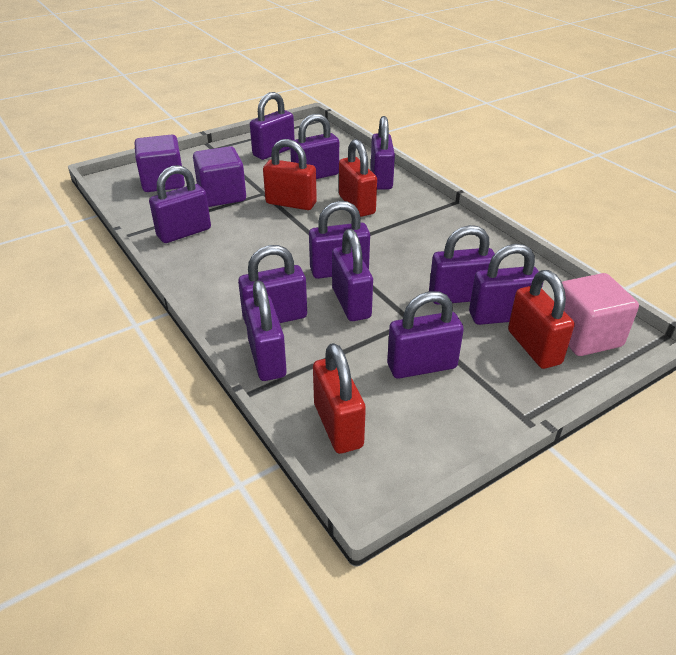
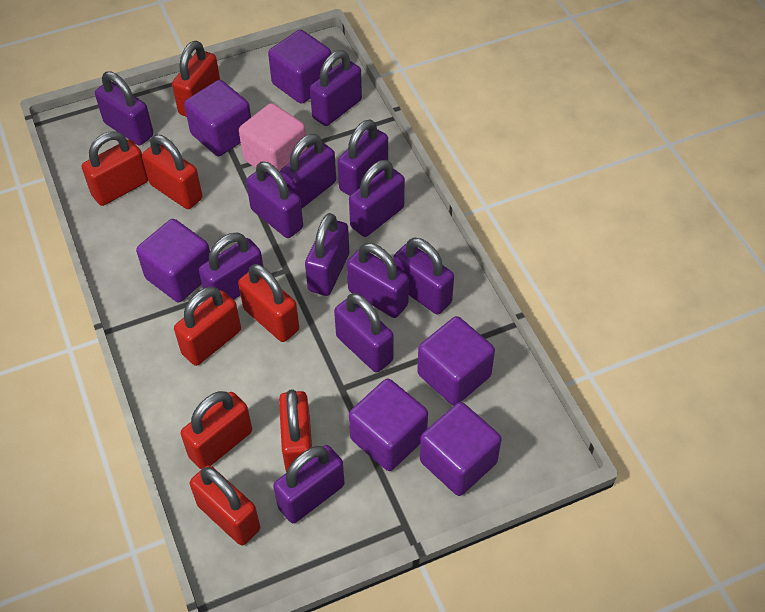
purple cube: [135,135,185,192] [193,146,246,207] = 2 -> [136,219,210,302] [184,80,251,156] [268,29,332,104] [349,379,428,471] [417,316,495,405] [420,402,502,496] = 6
purple padlock: [149,165,211,243] [238,245,307,324] [244,280,287,381] [250,92,295,160] [290,114,339,179] [309,201,370,279] [332,229,373,321] [371,116,395,190] [387,291,464,379] [429,225,495,305] [469,244,543,325] = 11 -> [95,71,154,145] [199,233,263,300] [246,161,303,238] [273,445,345,523] [280,134,336,208] [305,213,349,296] [310,50,362,126] [334,293,394,372] [337,119,388,196] [347,243,409,318] [349,160,405,237] [394,238,454,315] = 12
red padlock: [263,139,317,210] [313,343,366,454] [339,139,377,217] [508,270,575,369] = 4 -> [82,131,148,206] [142,135,203,209] [172,41,220,117] [174,287,241,366] [180,391,252,469] [190,465,260,545] [238,264,299,342] [279,389,312,472] = 8

